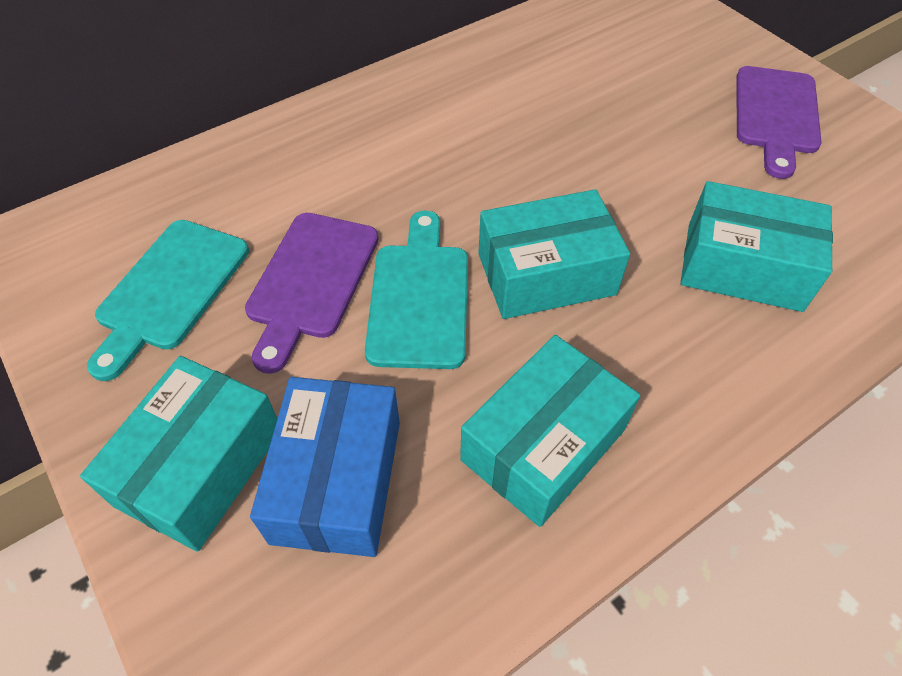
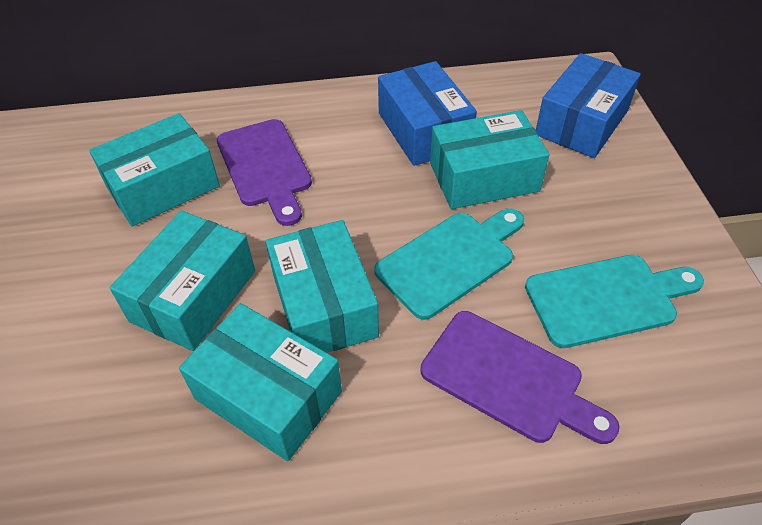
blue box: [250,377,400,557] = 1 -> [378,61,477,166] [536,53,641,158] = 2
turquoise box: [80,356,277,552] [460,335,640,527] [478,189,630,319] [681,181,833,312] = 4 -> [89,113,220,226] [110,211,255,351] [179,303,342,461] [266,220,379,353] [430,110,550,209] = 5

